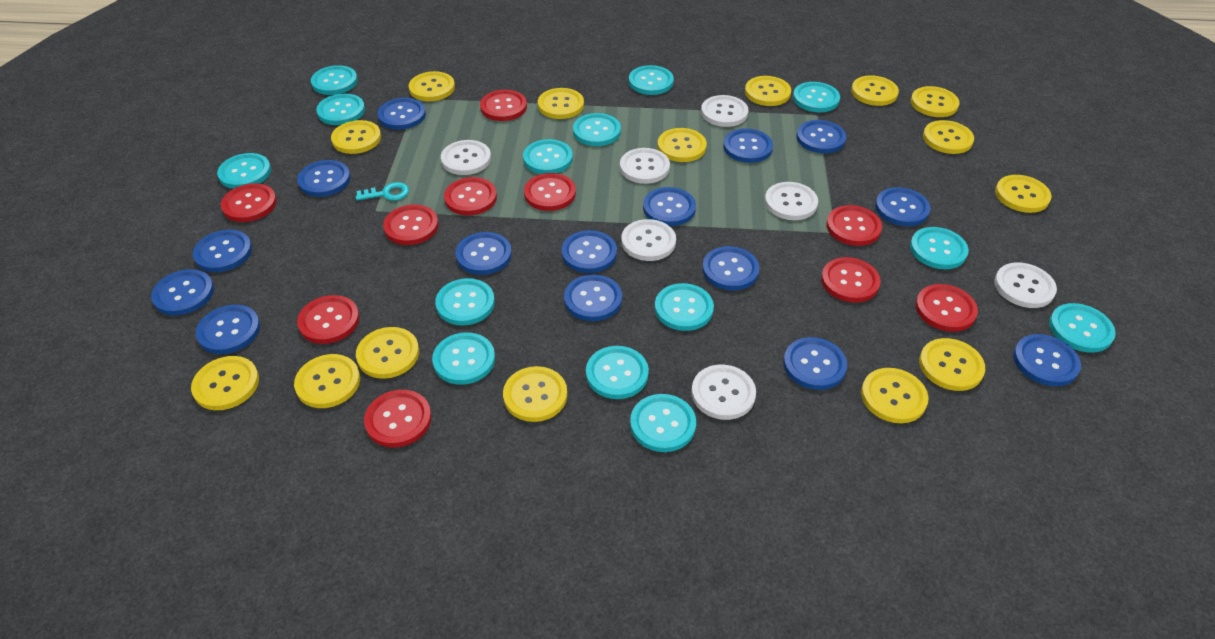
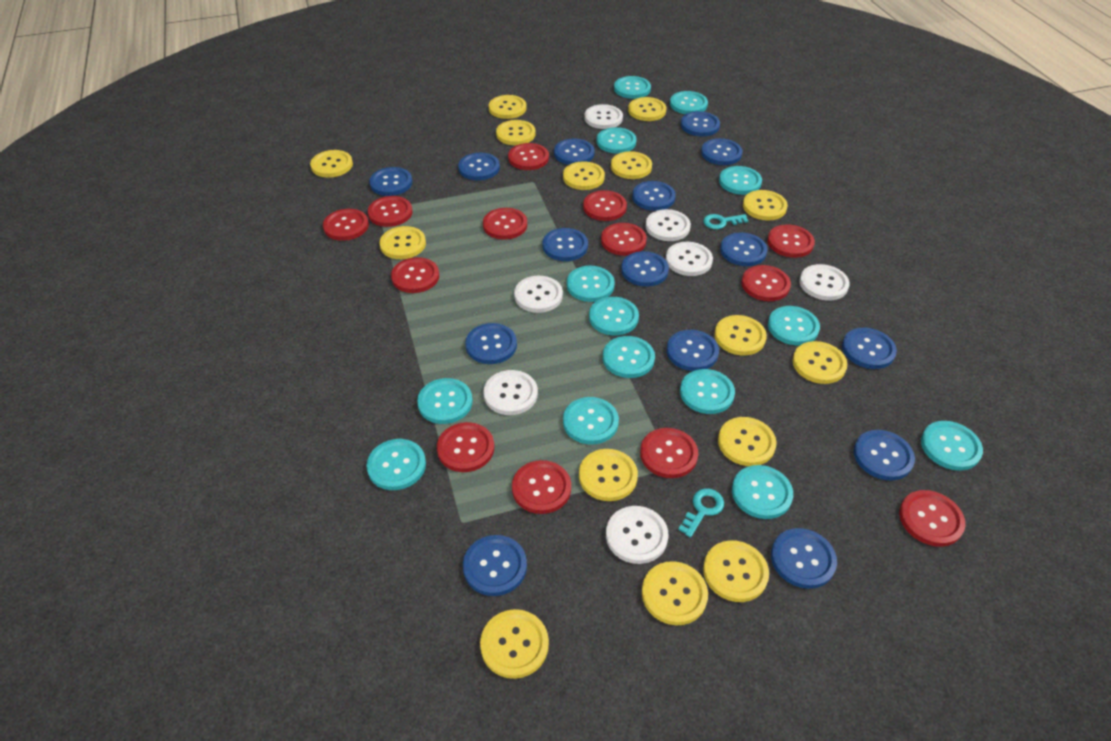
red button: [221,183,277,222] [297,295,360,344] [364,390,432,447] [383,205,439,245] [444,177,497,215] [480,90,527,121] [524,173,576,211] [821,257,881,302] [826,205,882,246] [915,284,978,332] = 10 -> [323,209,369,241] [368,196,412,227] [391,257,439,293] [437,422,494,472] [483,208,527,240] [508,143,549,170] [512,460,571,514] [583,190,627,221] [601,223,647,256] [640,428,698,478] [742,265,791,301] [767,224,815,258] [899,490,965,547] = 13
turquoise key: [356,182,409,201] = 1 -> [678,488,724,538] [703,214,748,229] = 2

